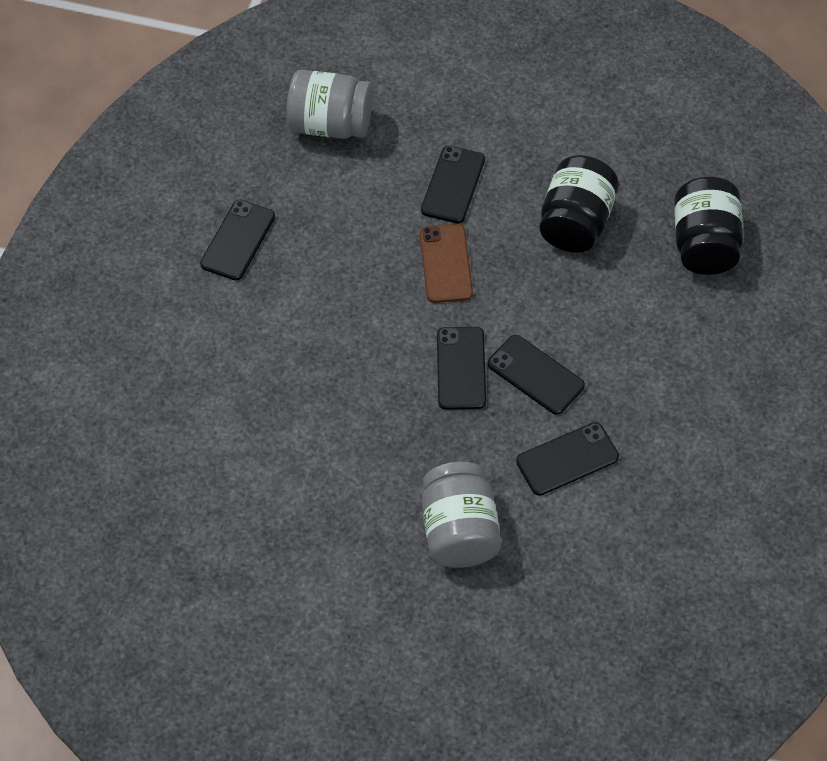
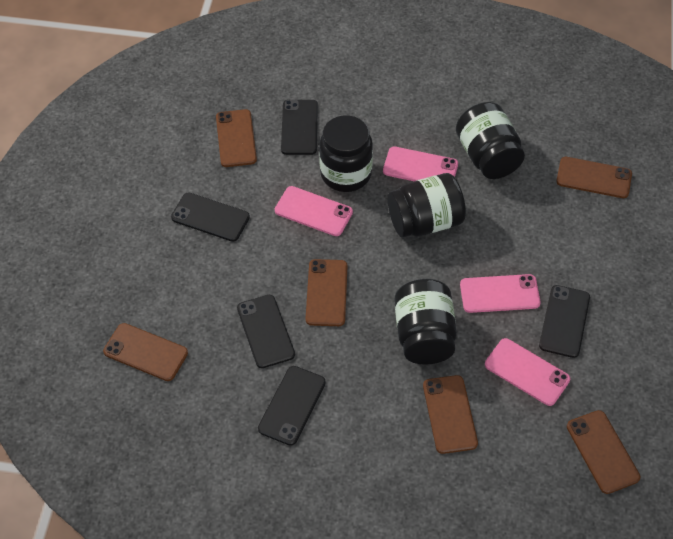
black jar: [540,155,619,253] [674,176,743,275] = 2 -> [319,115,373,192] [388,173,466,237] [394,279,457,365] [456,102,525,179] = 4
brown phone: [420,224,473,303] = 1 -> [103,323,188,381] [216,109,257,167] [306,259,348,326] [423,375,478,454] [556,157,632,198] [567,410,640,494] = 6
grey jar: [286,70,372,139] [422,462,501,568] = 2 -> none = 0
pink phone: none = 0 -> [275,186,353,236] [383,146,458,181] [460,274,541,313] [485,338,570,406] = 4

